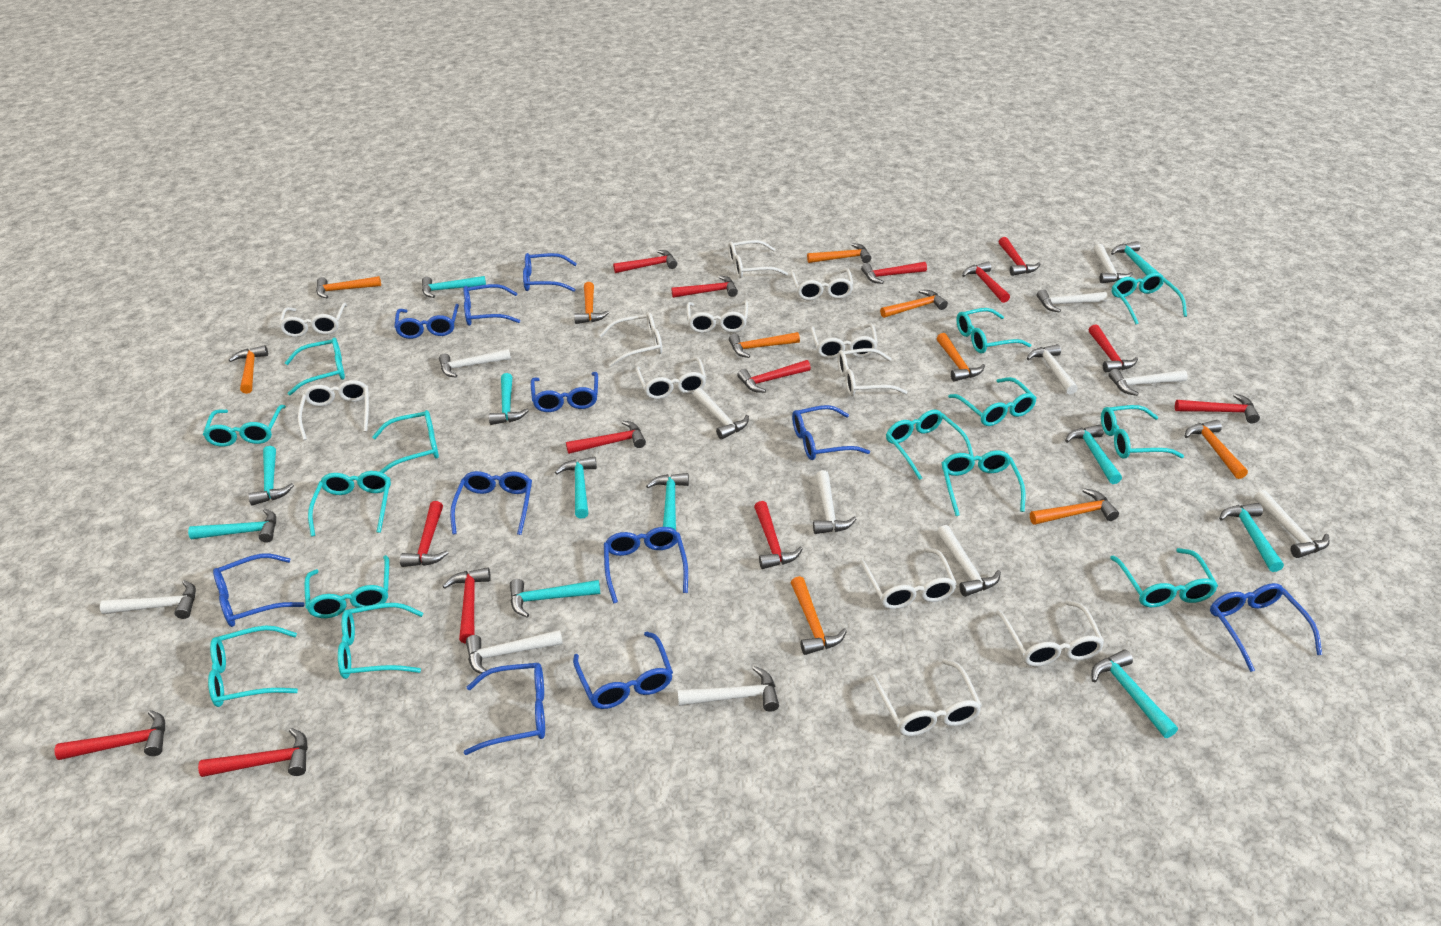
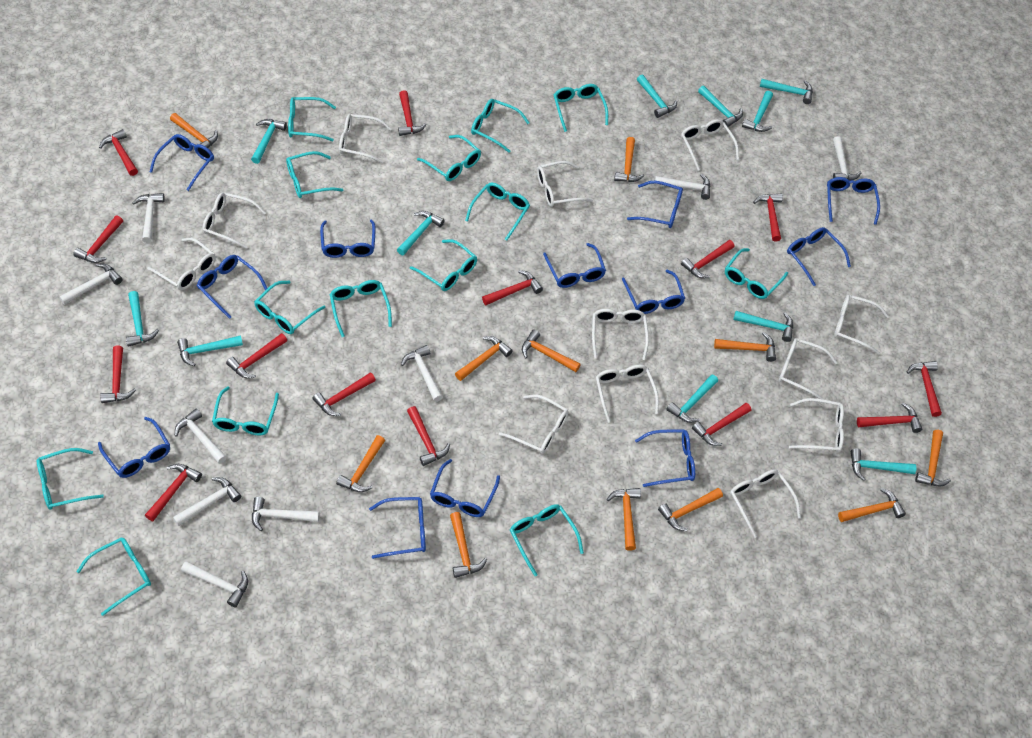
blue glasses: [213,553,305,627] [394,304,459,339] [450,471,532,535] [463,284,520,326] [464,663,545,755] [523,253,577,292] [531,372,598,412] [573,632,673,709] [604,527,688,604] [792,405,870,460] [1210,583,1322,672] = 11 -> [98,417,170,478] [150,134,214,191] [197,255,268,319] [320,219,375,258] [369,497,426,559] [430,459,500,517] [543,243,606,288] [622,270,685,314] [627,181,683,228] [635,429,695,487] [787,227,851,286] [827,177,880,225] = 12
orange hammer: [229,345,268,394] [316,276,381,298] [574,282,609,324] [729,332,800,358] [791,576,847,655] [807,243,871,263] [880,290,948,318] [937,333,985,381] [1030,488,1119,525] [1185,420,1248,479] = 10 -> [170,113,218,148] [336,435,385,492] [450,512,487,578] [455,336,513,381] [522,329,581,372] [607,488,641,551] [614,137,644,182] [658,488,723,531] [714,332,776,362] [838,488,906,522] [915,430,951,486] = 11
white hammer: [100,580,196,619] [439,349,511,378] [466,629,563,676] [678,666,779,712] [693,388,749,439] [813,470,857,534] [937,525,1001,597] [1027,344,1078,394] [1037,289,1108,313] [1094,244,1133,283] [1108,369,1188,396] [1254,490,1330,558] = 12 -> [59,264,123,305] [132,193,165,243] [173,477,241,526] [175,408,227,464] [181,561,248,607] [252,497,320,531] [401,345,443,402] [654,173,710,200] [833,136,861,181] = 9

